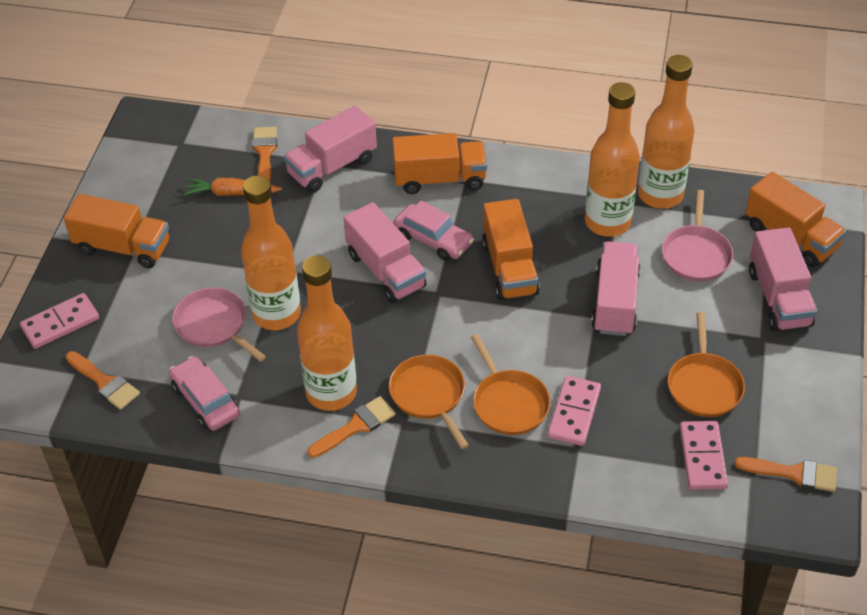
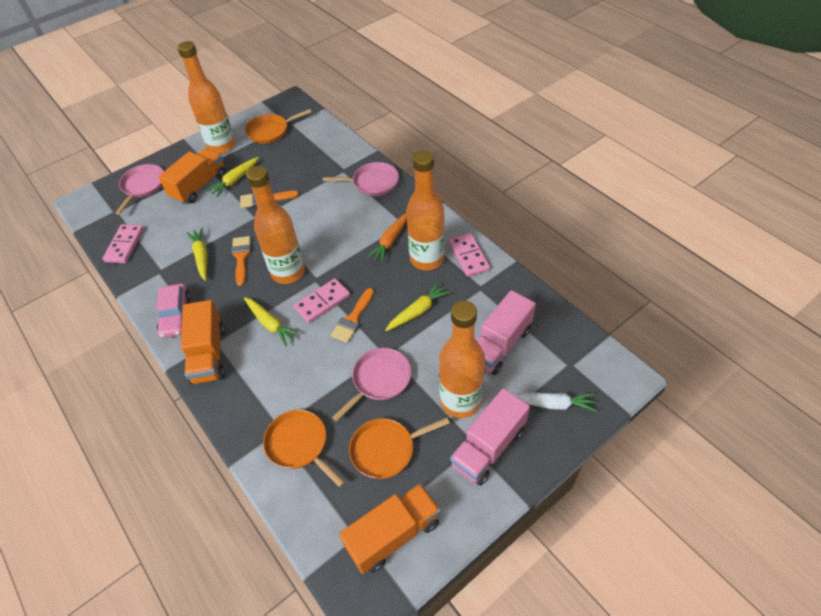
orange brush: [66,351,140,410] [252,127,277,181] [308,396,396,458] [735,457,837,492] = 4 -> [231,236,251,286] [240,191,299,208] [331,288,374,343] = 3
orange truck: [64,194,169,268] [392,133,487,194] [482,199,540,300] [745,172,846,267] = 4 -> [158,148,226,204] [181,300,225,385] [339,483,441,574] = 3
pink car: [169,356,240,431] [394,201,474,261] = 2 -> [156,283,191,338] = 1
pink pan: [172,288,266,362] [662,190,733,281] = 2 -> [115,164,164,215] [323,162,399,196] [332,348,411,421] = 3
pink truck: [284,106,377,193] [344,202,427,303] [591,241,640,336] [749,227,817,331] = 4 -> [450,388,530,486] [476,290,536,375] = 2
white carrot: none = 0 -> [513,393,597,412] = 1
yellow carrot: none = 0 -> [186,228,207,281] [206,157,259,197] [244,297,300,347] [385,282,451,331] = 4

